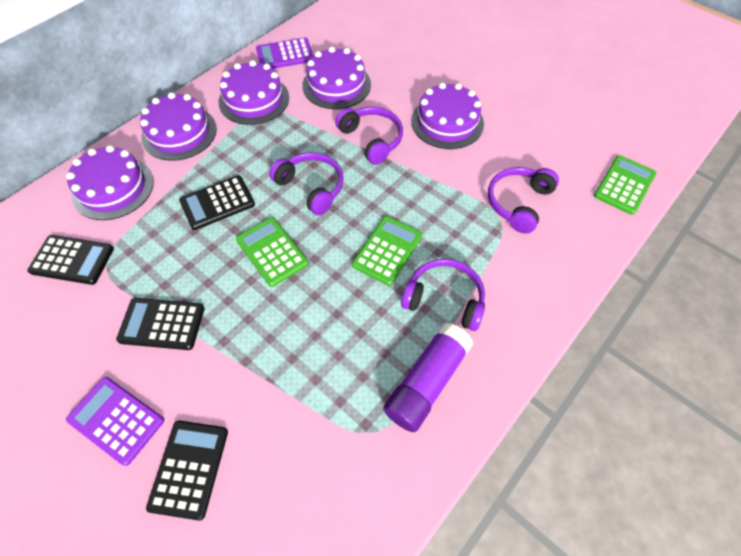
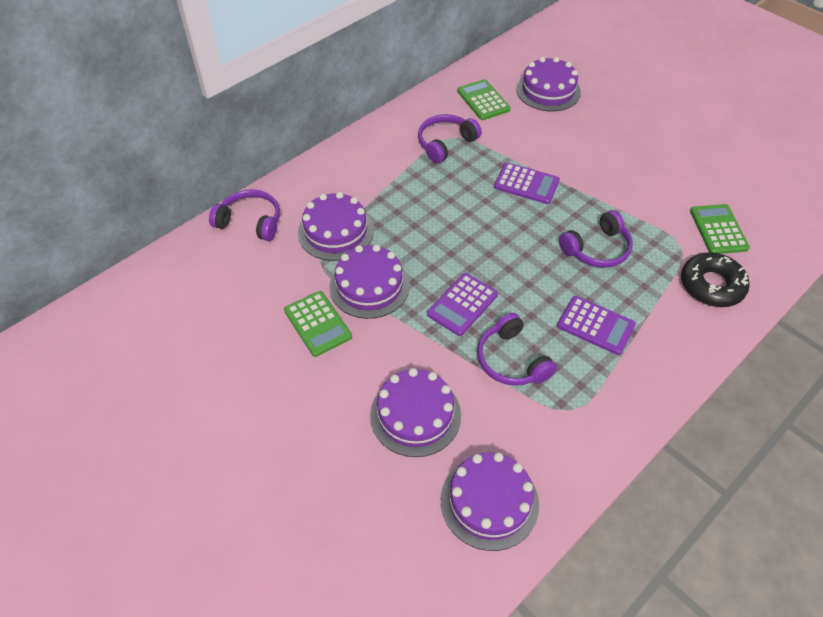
black calculator: [27,235,114,285] [116,298,204,350] [146,421,228,521] [179,175,255,230] = 4 -> none = 0
black donut: none = 0 -> [681,252,750,307] = 1
purple calculator: [66,377,164,466] [256,38,313,69] = 2 -> [427,273,498,336] [494,162,560,204] [557,296,636,355] = 3
purple glue stick: [383,322,474,432] = 1 -> none = 0

